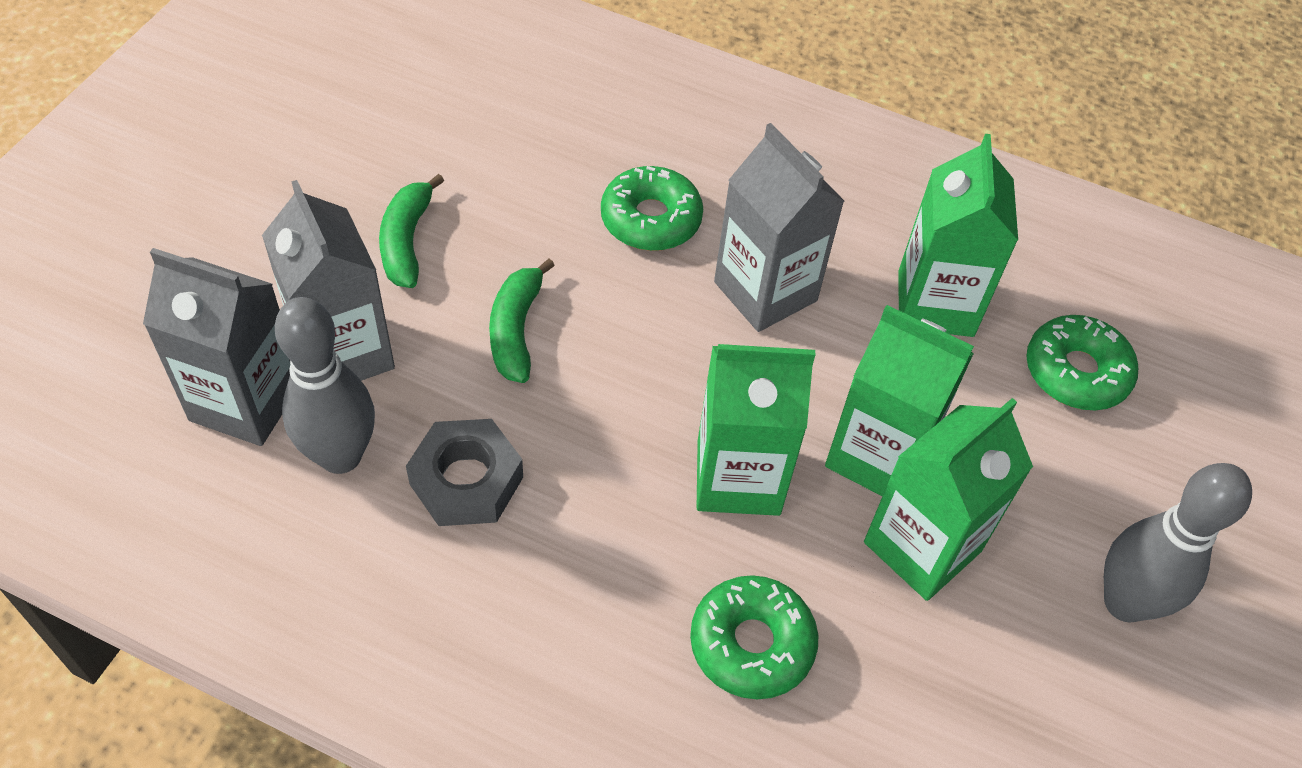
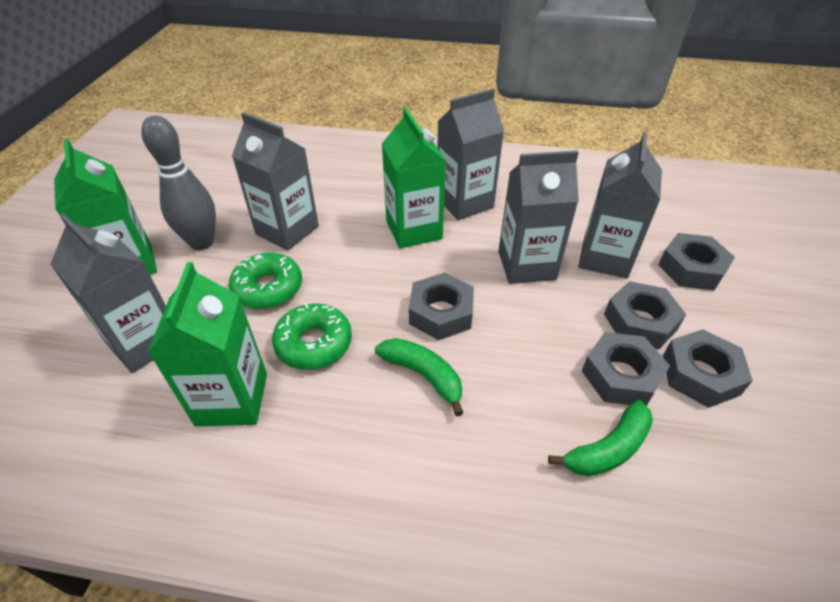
green carton: [697,344,815,516] [825,305,974,496] [864,398,1033,601] [898,134,1018,337] = 4 -> [54,139,157,275] [148,262,267,426] [382,107,446,249] = 3
green donut: [601,166,703,251] [690,575,818,699] [1026,315,1138,410] = 3 -> [229,253,302,309] [272,303,352,370] = 2
grey bowling pin: [275,297,375,474] [1104,463,1252,623] = 2 -> [141,115,216,250] = 1
grey carton: [143,248,290,446] [262,180,395,381] [714,123,845,332] = 3 -> [50,213,166,373] [232,112,319,250] [437,89,504,220] [498,150,579,284] [578,132,662,278] = 5
grey nut: [406,419,523,526] = 1 -> [409,273,474,340] [582,332,670,406] [604,281,686,349] [658,233,735,290] [663,329,753,408] = 5

